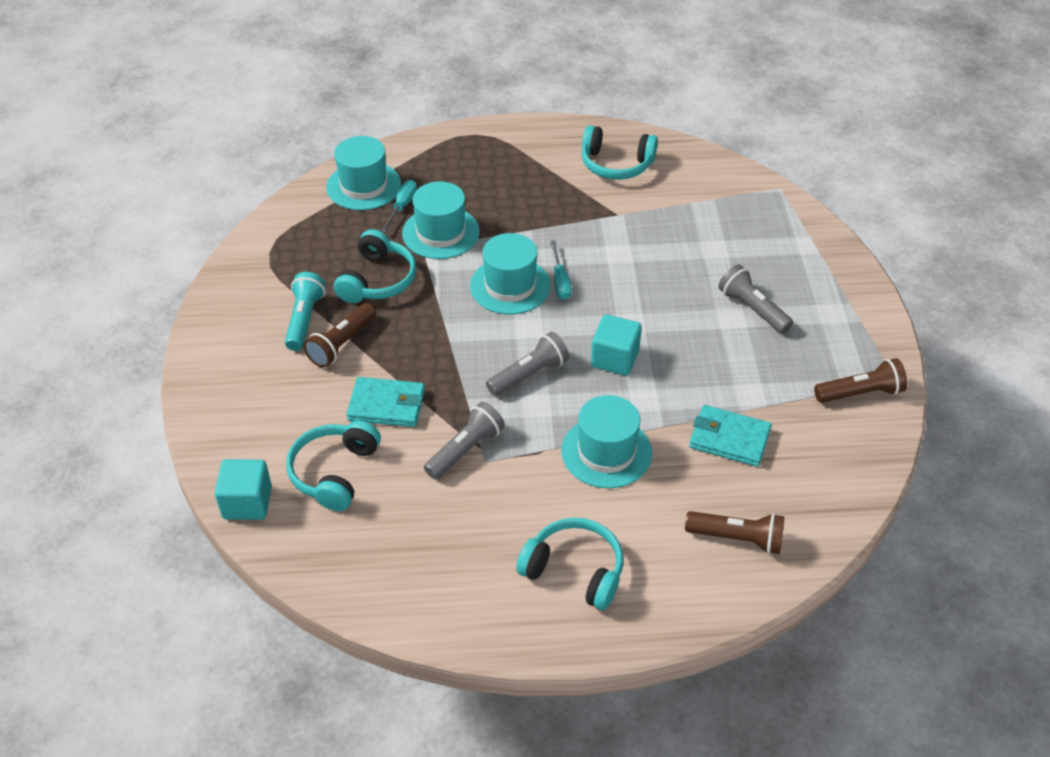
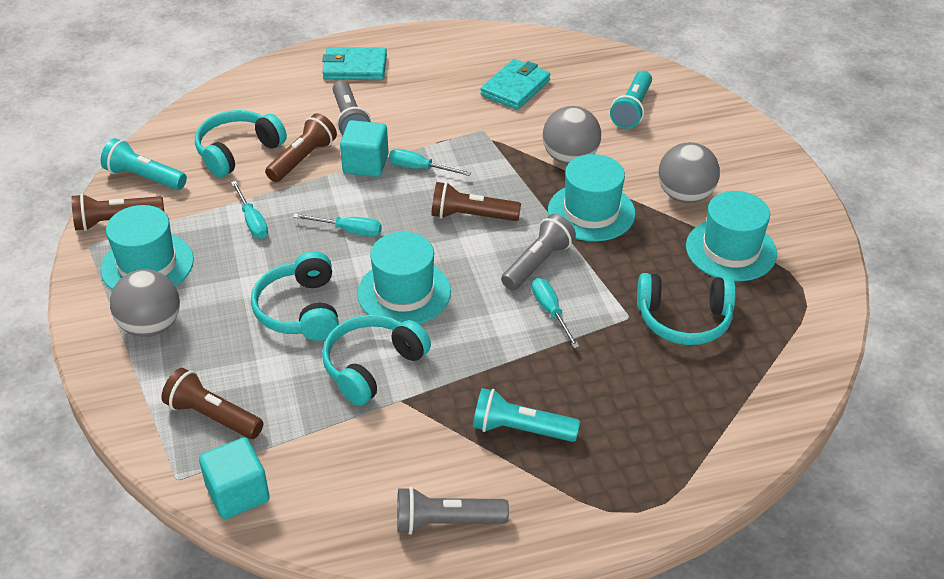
brown flashlight: [303,303,376,368] [685,511,784,554] [814,358,907,403] = 3 -> [71,194,164,231] [161,368,263,439] [265,113,337,182] [431,182,521,221] = 4
grey ball: none = 0 -> [110,269,180,337] [542,106,601,165] [658,142,720,203] = 3
turquoise flashlight: [285,272,326,351] = 1 -> [101,138,187,190] [473,388,580,442] [610,71,652,129] = 3
turquoise screwdriver: [381,180,417,232] [551,240,572,300] = 2 -> [231,181,268,239] [293,214,382,237] [389,149,471,176] [532,278,580,348] = 4

